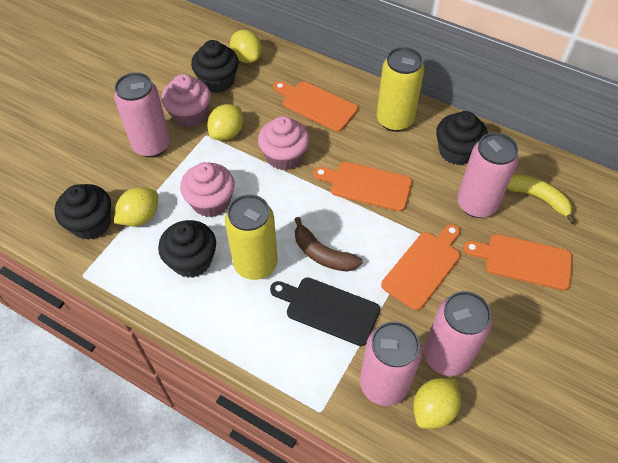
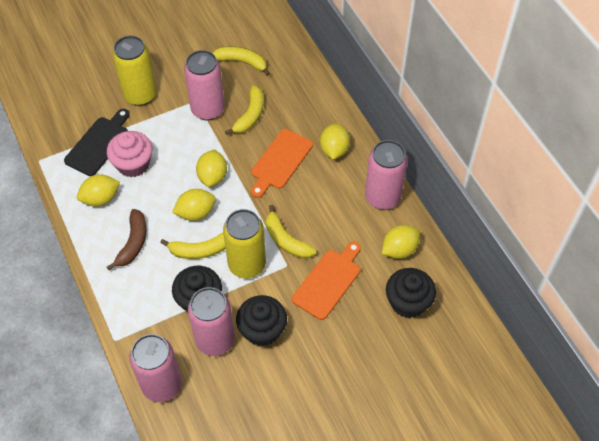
black cupcake: [55,184,111,240] [158,220,216,278] [191,40,238,93] [436,111,488,165] = 4 -> [172,266,222,312] [236,295,287,346] [386,268,436,318] = 3
orange cutting board: [273,81,358,132] [313,162,412,211] [381,224,460,310] [463,234,572,290] = 4 -> [251,129,313,198] [292,242,361,320] = 2
pink cupcake: [161,74,211,127] [180,162,235,217] [258,116,309,170] = 3 -> [107,131,152,177] = 1
yellow banana: [507,174,576,224] = 1 -> [160,233,226,259] [213,46,270,76] [225,85,264,135] [266,205,316,258] = 4
yellow lemon: [114,188,158,226] [207,104,243,140] [230,30,262,63] [413,378,461,429] = 4 -> [77,174,120,206] [172,189,216,221] [196,150,227,187] [320,123,350,160] [382,225,420,259] = 5

